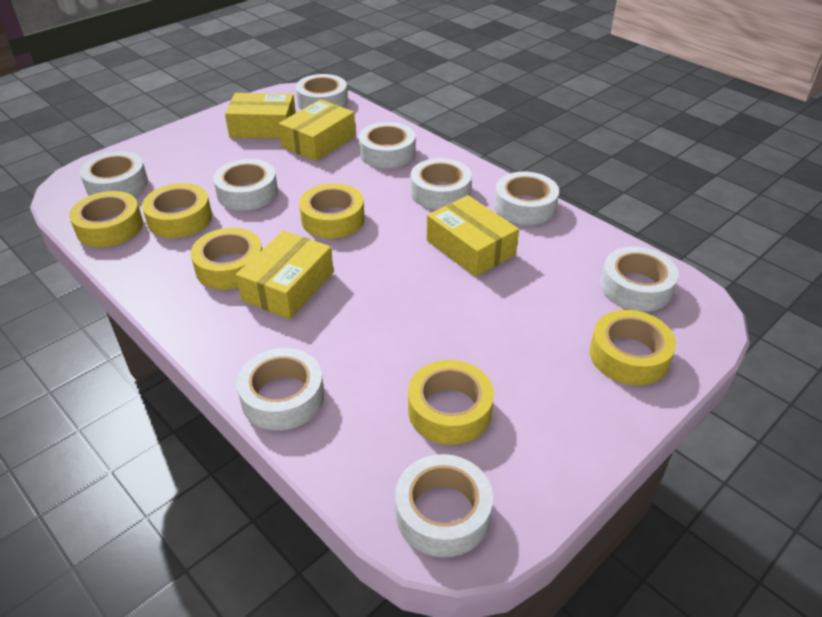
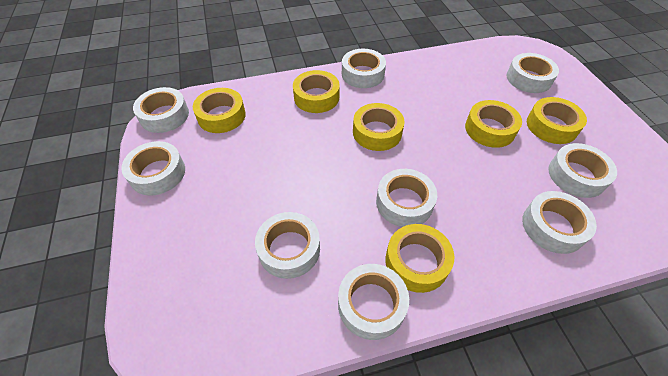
yellow box: [225,93,296,139] [236,231,334,319] [279,99,356,161] [427,195,519,277] = 4 -> none = 0

